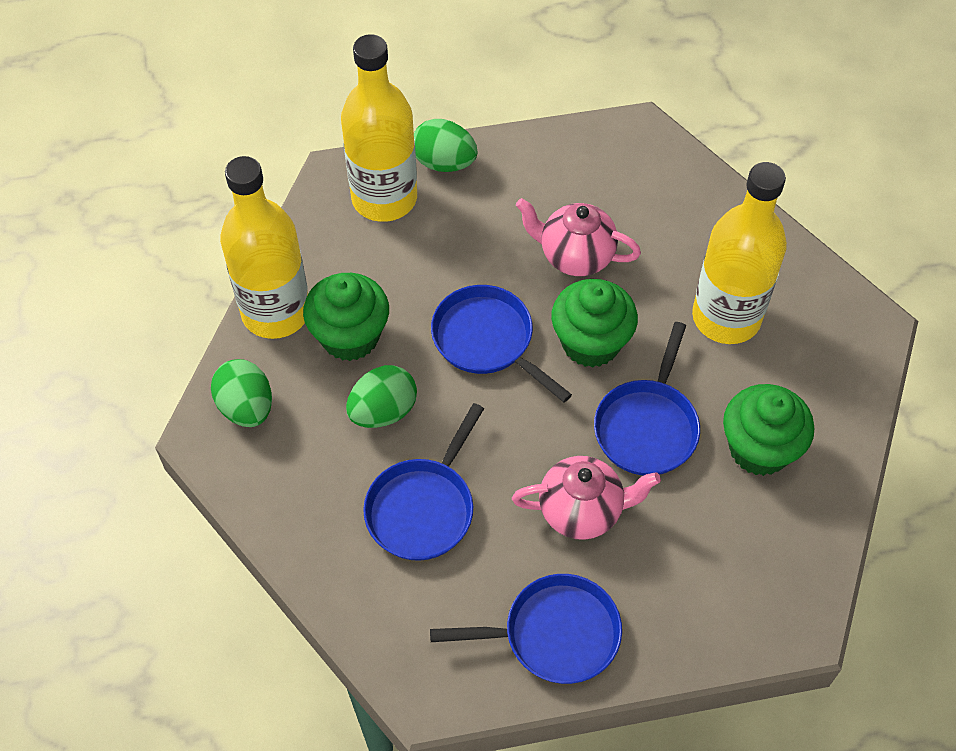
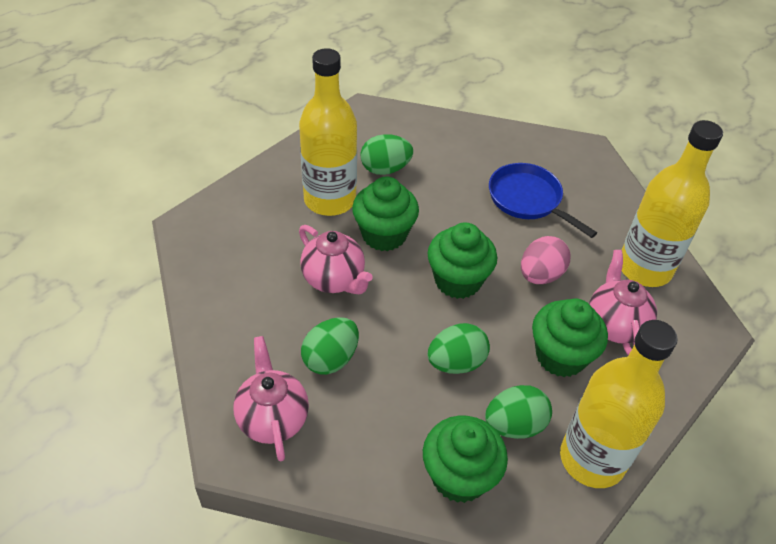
blue pan: [363,403,484,561] [430,574,622,684] [431,285,572,402] [594,322,700,475] = 4 -> [489,163,597,238] = 1
green cupcake: [303,273,389,361] [551,279,638,368] [723,384,814,476] = 3 -> [352,176,419,251] [423,416,508,503] [427,223,497,299] [532,298,608,377] = 4
green egg: [211,359,272,427] [346,365,417,428] [414,119,478,172] = 3 -> [301,317,359,375] [361,134,413,175] [428,323,490,374] [485,385,552,439] = 4
pink egg: none = 0 -> [521,236,571,284] = 1
pink teapot: [512,456,661,540] [516,198,641,276] = 2 -> [233,336,309,461] [299,225,373,294] [589,250,657,355] = 3

